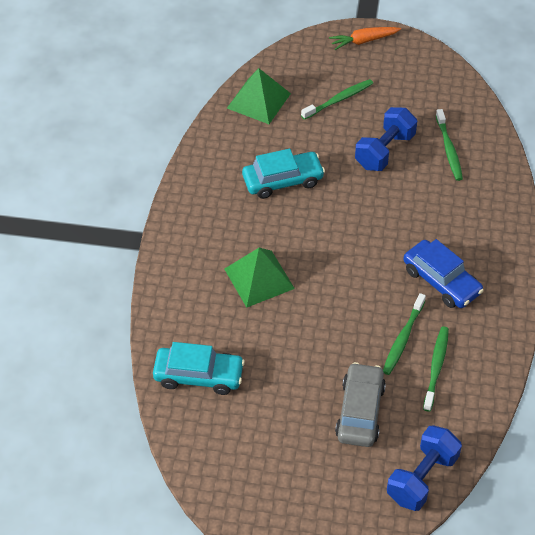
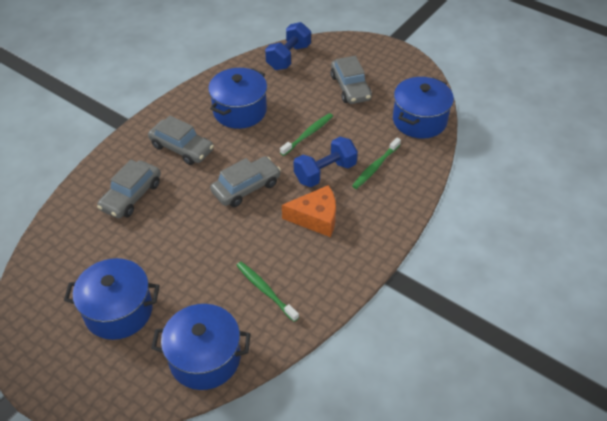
blue car: [404,239,484,308] = 1 -> none = 0
blue pot: none = 0 -> [64,258,160,340] [151,304,251,390] [208,68,267,129] [393,77,454,139] = 4
green pyramid: [224,248,295,308] [227,68,291,124] = 2 -> none = 0
green toothbrush: [301,79,373,120] [383,293,426,375] [423,327,449,412] [436,109,463,181] = 4 -> [236,262,299,322] [280,113,333,156] [352,138,401,189] = 3
grey car: [335,362,386,447] = 1 -> [97,160,161,218] [148,115,214,165] [210,156,281,207] [330,56,372,104] = 4
orange carrot: [329,27,401,50] = 1 -> none = 0
orange cheese: none = 0 -> [282,185,336,237] = 1
turquoise car: [153,342,245,395] [242,149,325,199] = 2 -> none = 0

